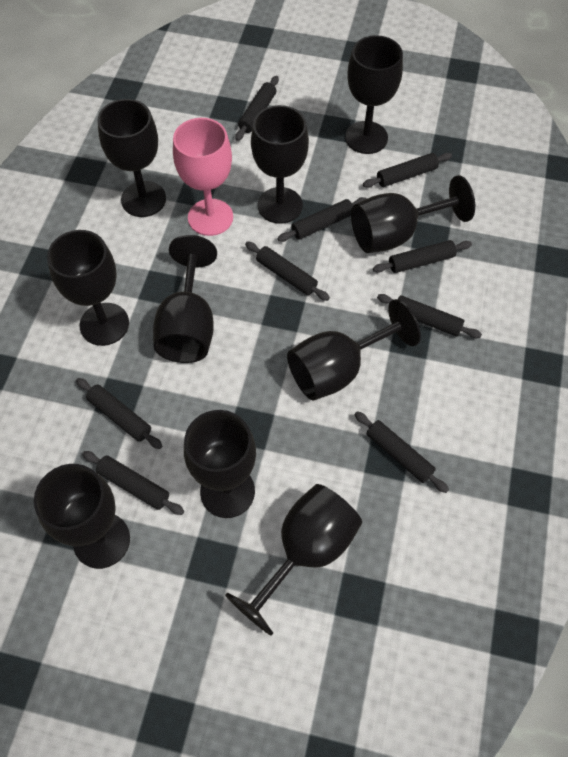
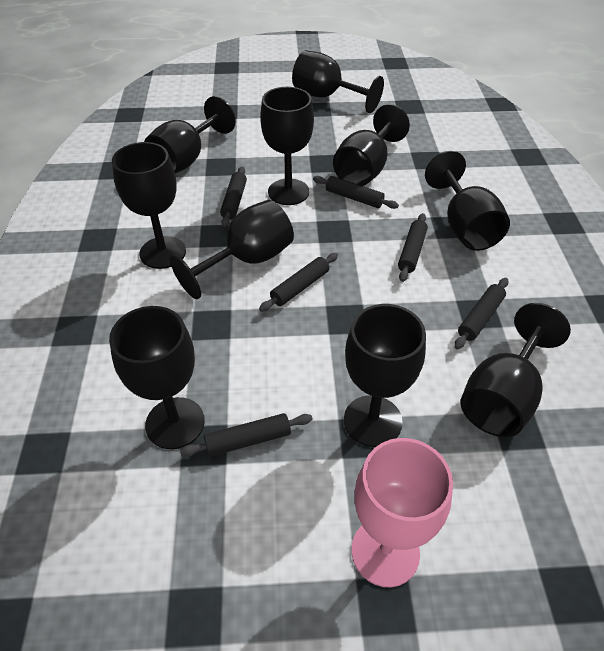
black rolling pin: [76,378,162,449] [82,451,184,515] [235,76,279,141] [245,241,330,301] [277,197,367,242] [355,411,449,493] [363,153,452,188] [373,240,472,273] [377,294,482,338] = 9 -> [180,413,312,457] [220,166,247,227] [259,253,338,312] [313,176,399,209] [398,213,428,282] [454,278,508,349] = 6

